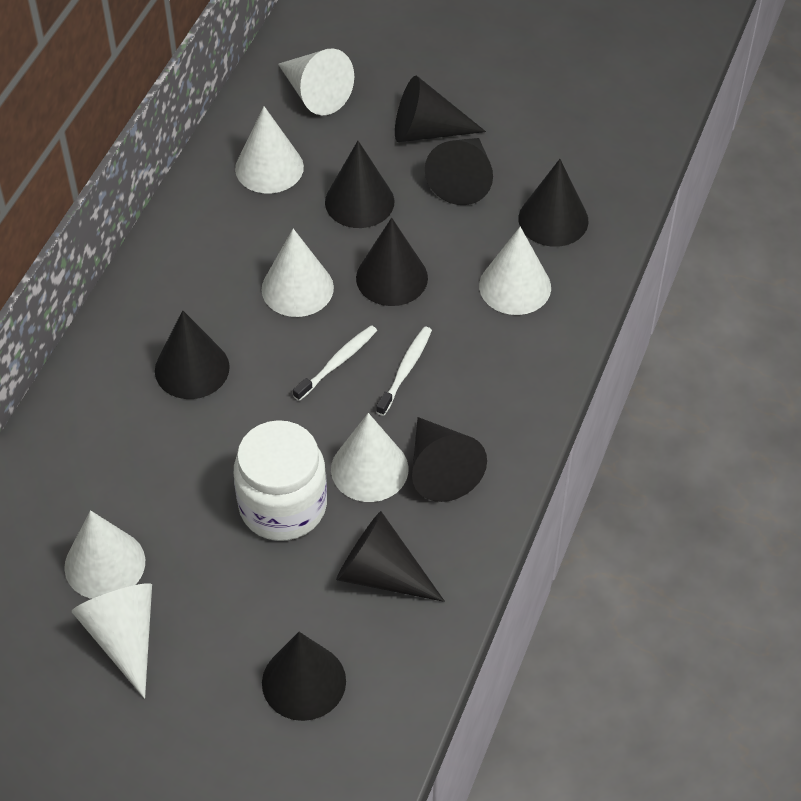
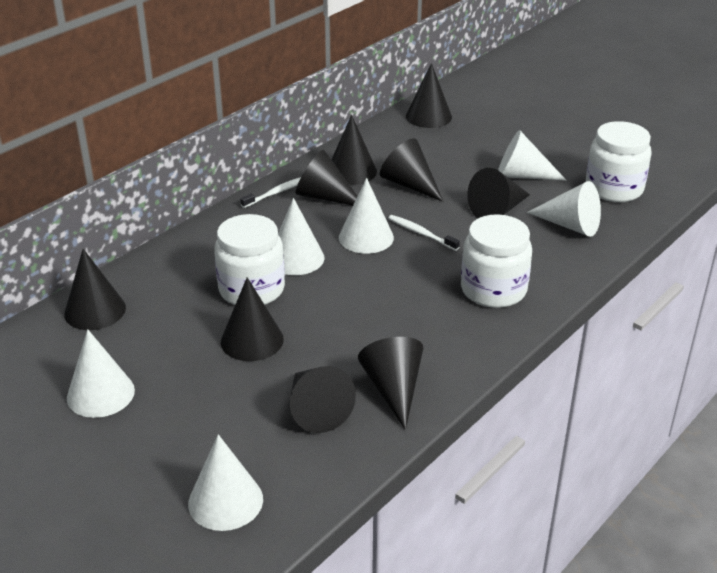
white cone: [64,510,145,599] [72,583,152,699] [235,106,304,193] [261,229,334,317] [278,48,354,115] [331,413,409,502] [479,227,551,315] = 7 -> [67,329,135,418] [188,434,263,531] [278,198,324,275] [339,178,394,254] [498,130,566,181] [527,181,601,237] = 6
white jar: [234,420,327,541] = 1 -> [214,214,285,305] [461,214,532,308] [586,121,652,202] = 3

